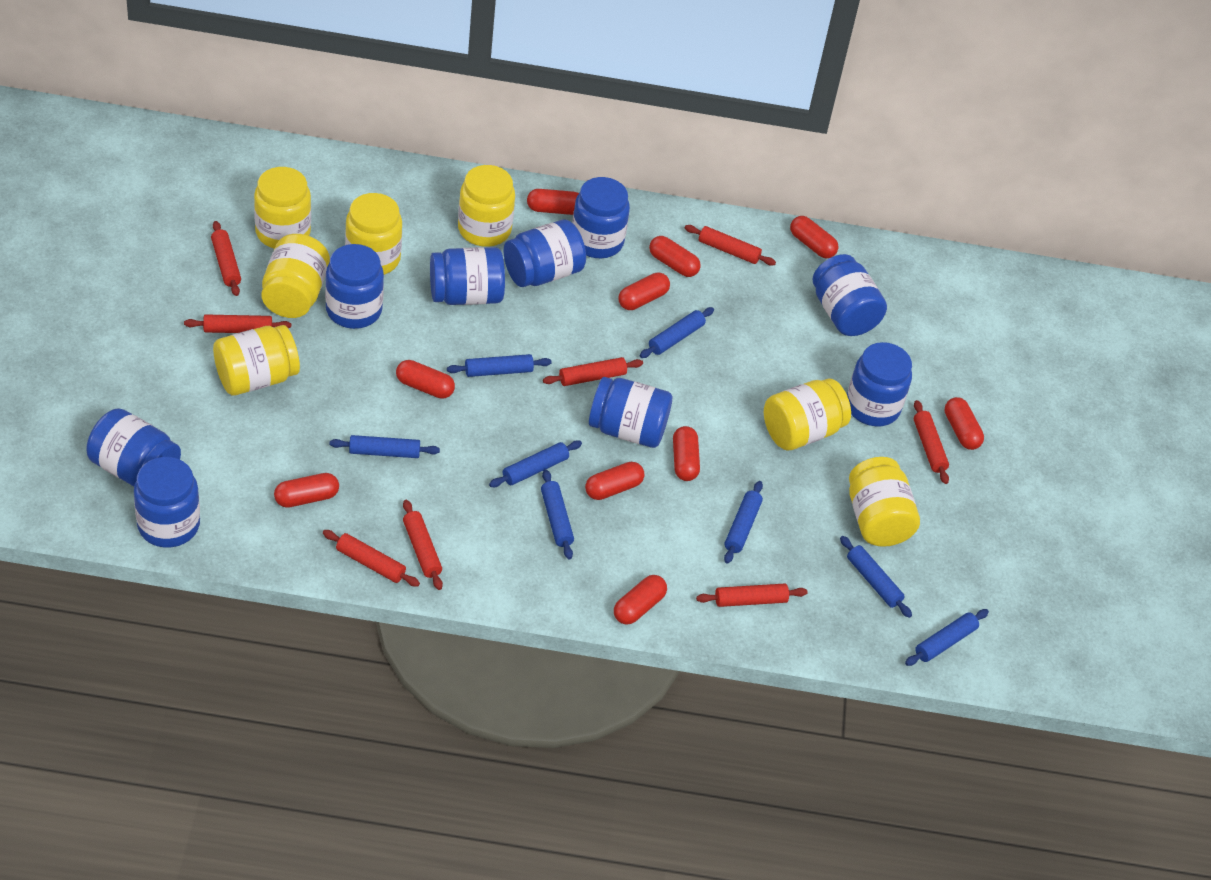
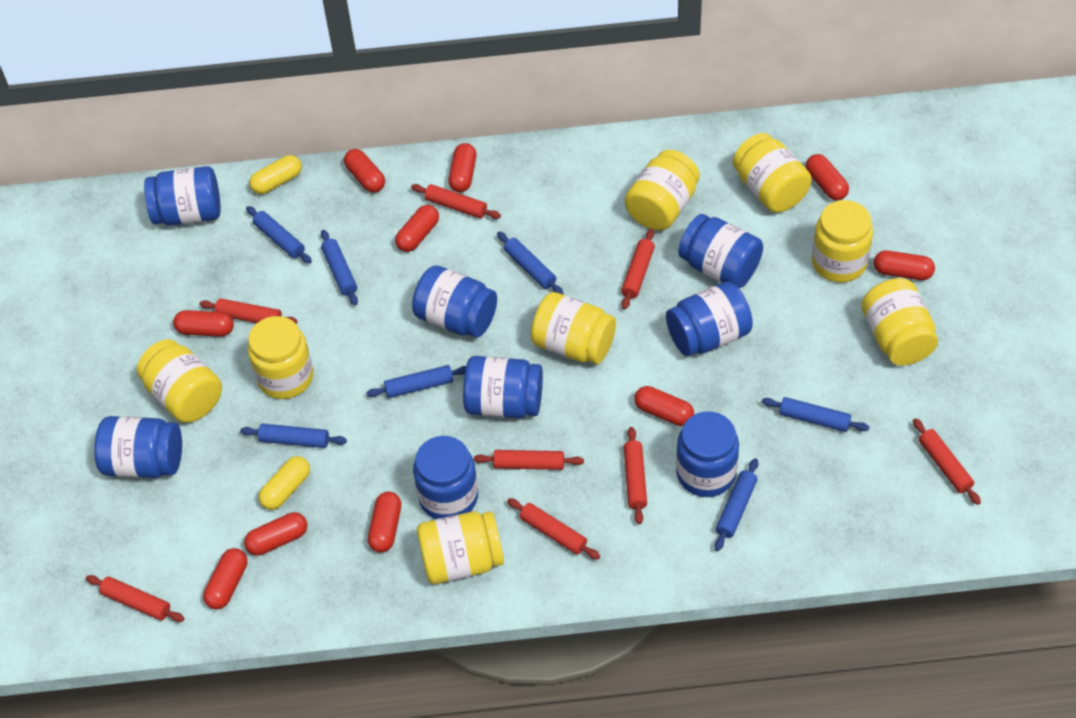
blue jar: [86,408,181,486] [134,457,200,548] [325,244,384,329] [430,247,505,305] [503,219,586,287] [572,177,630,258] [589,377,672,448] [813,254,887,336] [847,342,912,426] = 9 -> [94,416,182,478] [144,166,221,226] [412,265,497,338] [413,436,478,519] [463,356,543,418] [666,282,753,356] [676,411,739,497] [679,214,763,288] = 8
blue rolling pin: [329,435,440,458] [447,354,552,377] [489,440,582,487] [541,469,574,559] [640,307,714,358] [724,481,763,564] [840,536,912,618] [905,609,989,666] = 8 -> [240,423,347,448] [246,206,312,264] [321,230,358,305] [366,365,466,398] [497,232,563,294] [714,458,758,551] [762,397,869,432] = 7
yellow capsule: none = 0 -> [249,155,302,194] [259,456,310,510] = 2
yellow jar: [213,325,300,396] [254,167,311,249] [261,234,330,318] [345,193,402,275] [458,165,515,247] [764,379,851,451] [849,457,920,547] = 7 -> [137,339,222,423] [248,316,313,399] [417,511,504,584] [531,292,616,364] [625,150,699,230] [733,133,812,213] [812,200,873,283] [861,278,938,366] = 8

